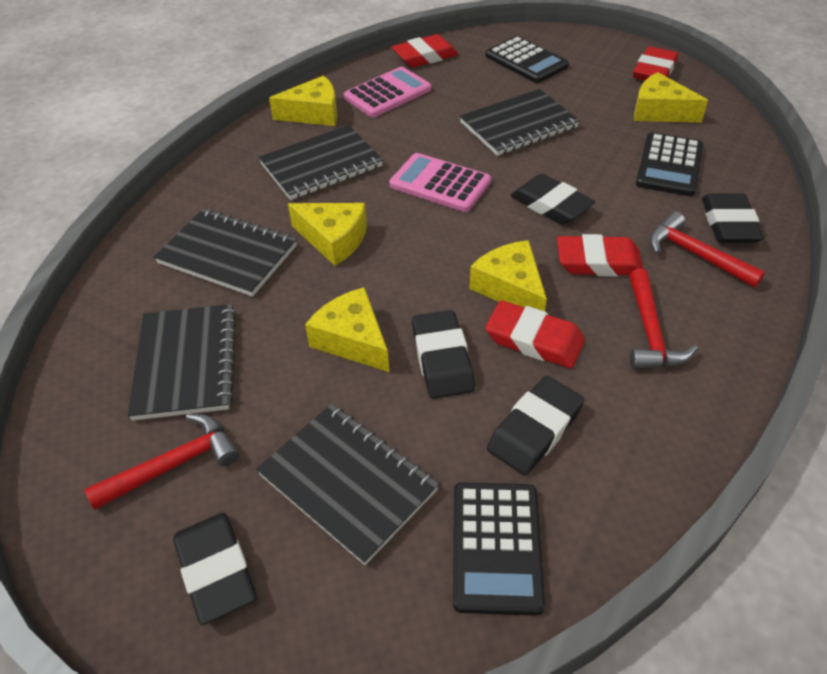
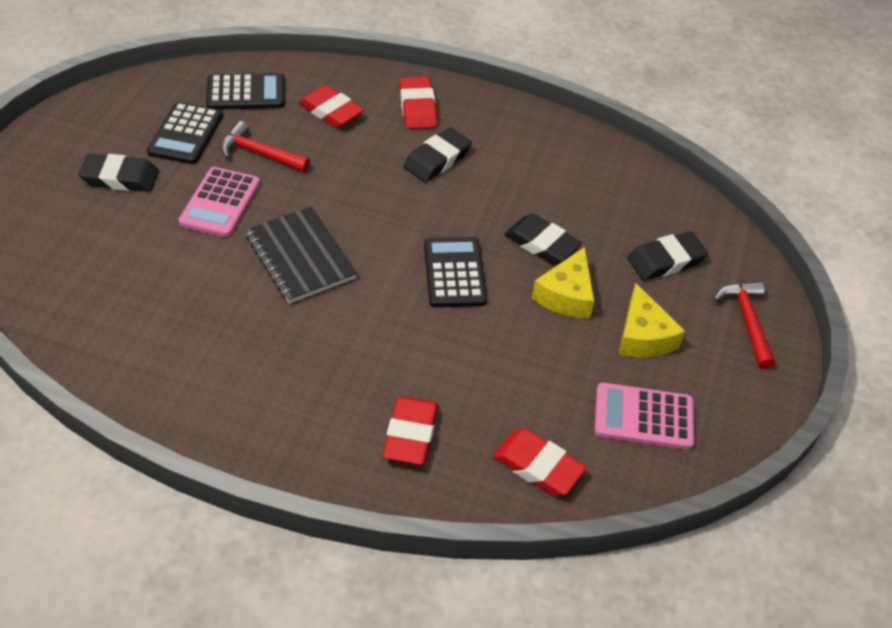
black eraser: [173,512,257,625] [412,310,475,399] [487,376,584,475] [510,174,595,224] [702,193,764,243] = 5 -> [78,154,159,192] [404,128,472,182] [504,214,582,265] [627,231,708,281] = 4
black notebook: [128,304,237,421] [154,209,297,297] [256,404,439,565] [259,125,383,200] [460,89,580,156] = 5 -> [245,206,357,304] = 1
red hammer: [85,414,239,510] [629,269,698,369] [650,212,765,288] = 3 -> [221,121,310,172] [714,282,775,369] = 2
yellow cheese: [269,75,337,126] [288,203,367,266] [305,287,389,372] [469,240,547,311] [634,72,708,123] = 5 -> [532,247,594,319] [618,283,685,357] = 2

